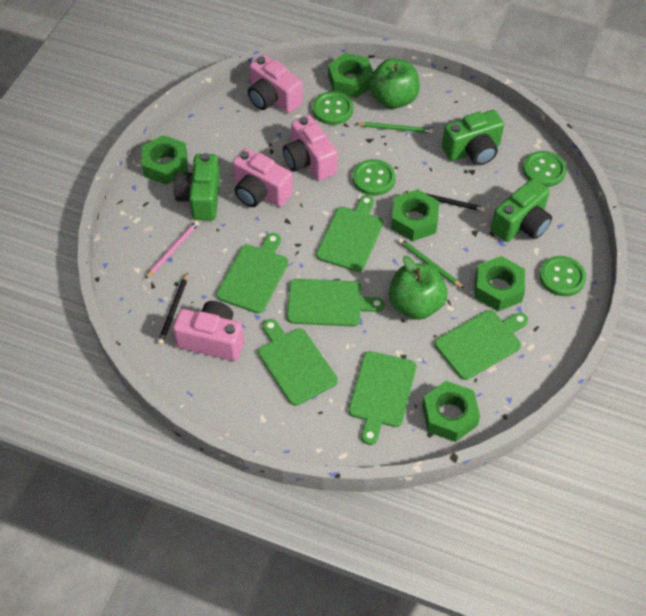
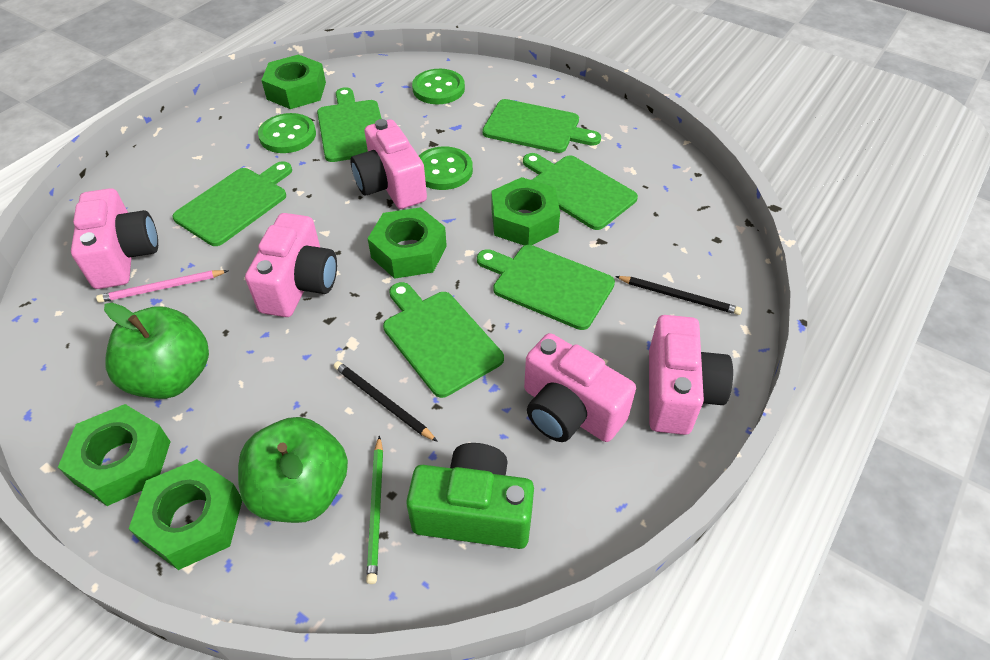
green button: [312,91,353,125] [353,159,396,196] [523,151,567,187] [539,256,586,297] = 4 -> [258,113,316,153] [412,69,465,104] [419,146,473,190] = 3
green camera: [174,153,220,220] [442,110,504,165] [491,178,552,242] = 3 -> [406,443,534,549] = 1
green pencil: [355,122,433,133] [398,238,464,289] = 2 -> [366,435,383,584] = 1
pink camera: [173,301,244,361] [233,148,293,207] [248,55,303,113] [283,115,337,181] = 4 -> [71,188,158,289] [245,213,337,317] [350,119,427,209] [524,333,636,442] [649,315,733,435] = 5

